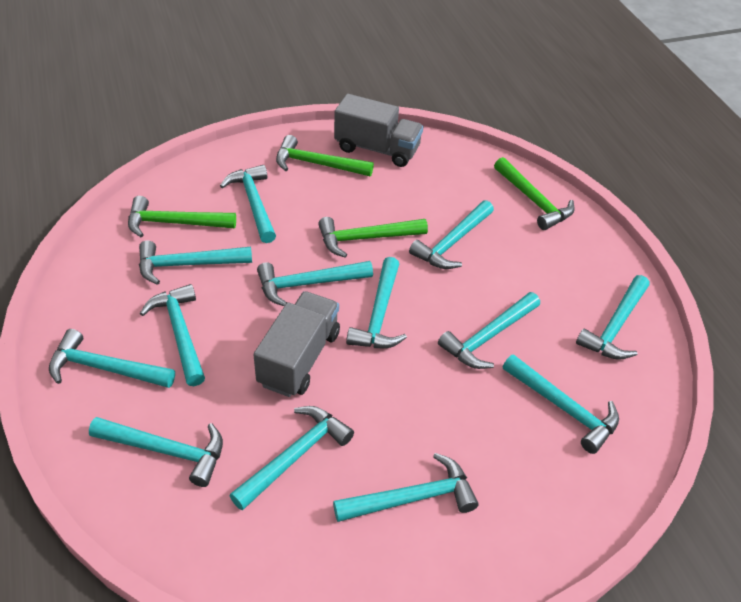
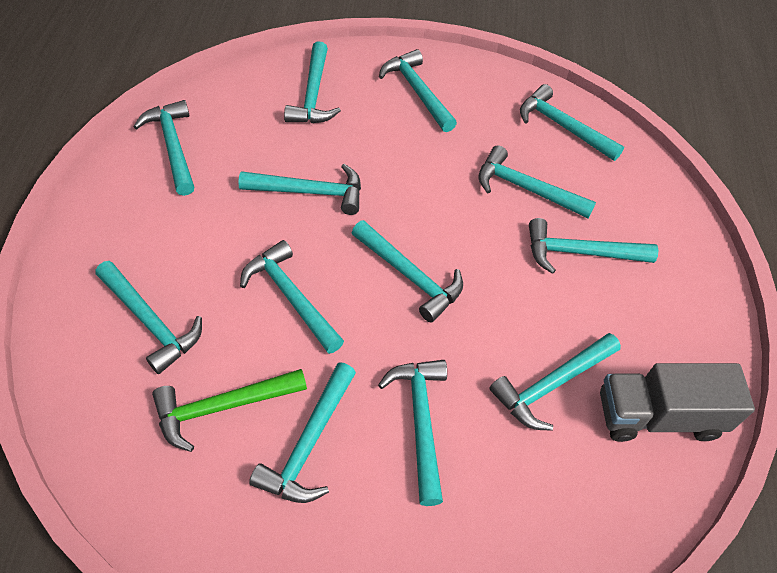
green hammer: [128,196,236,237] [276,135,374,176] [318,217,428,258] [494,157,575,230] = 4 -> [152,369,307,452] = 1
grey truck: [253,291,340,397] [334,94,423,167] = 2 -> [600,363,755,442] = 1

